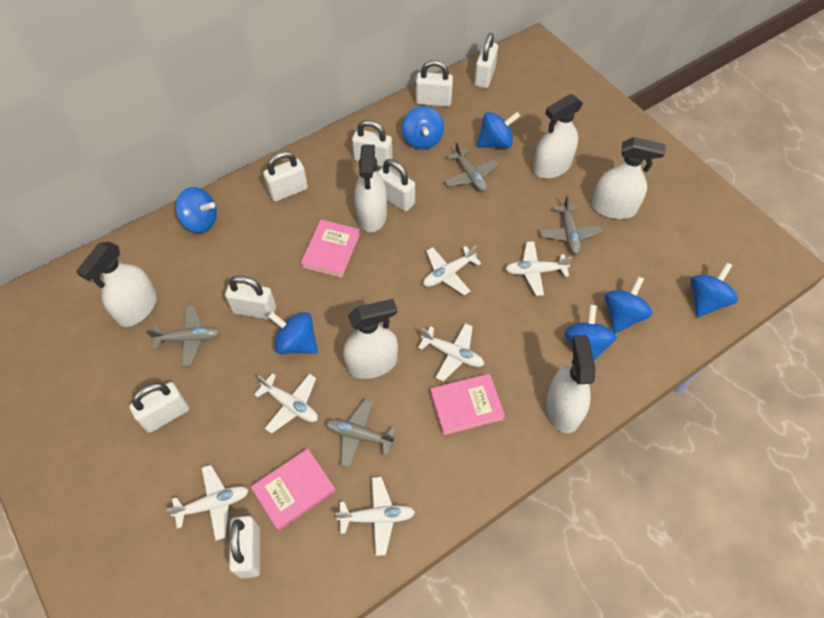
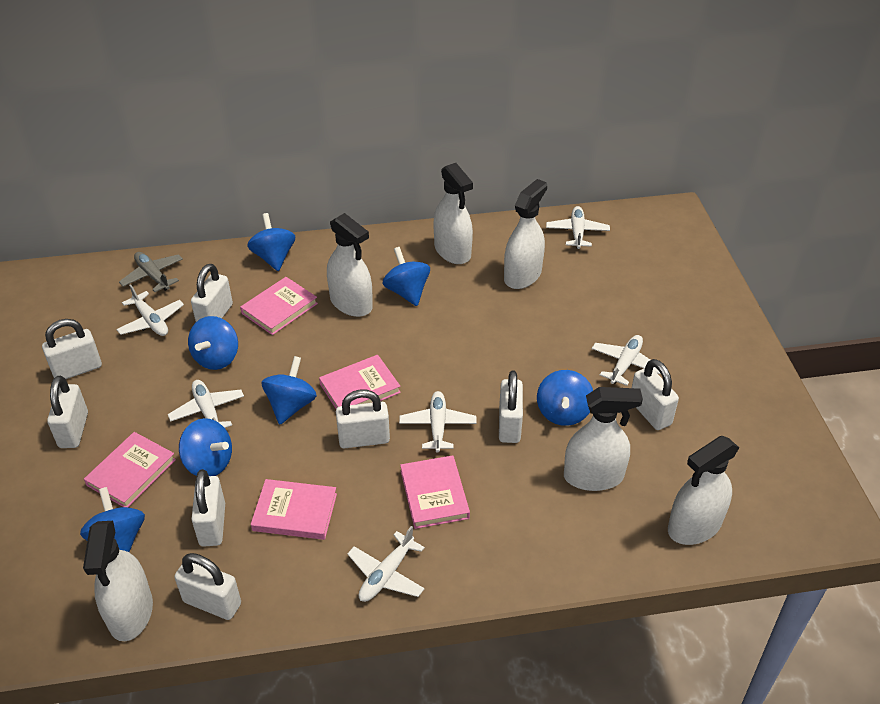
grey plane: [146,306,220,367] [325,399,396,468] [444,142,498,192] [540,195,602,255] = 4 -> [119,252,183,292] = 1
pink book: [251,448,336,531] [301,220,360,278] [430,374,505,435] = 3 -> [84,432,176,507] [240,277,318,335] [251,479,337,540] [319,355,401,409] [400,455,470,529] = 5

